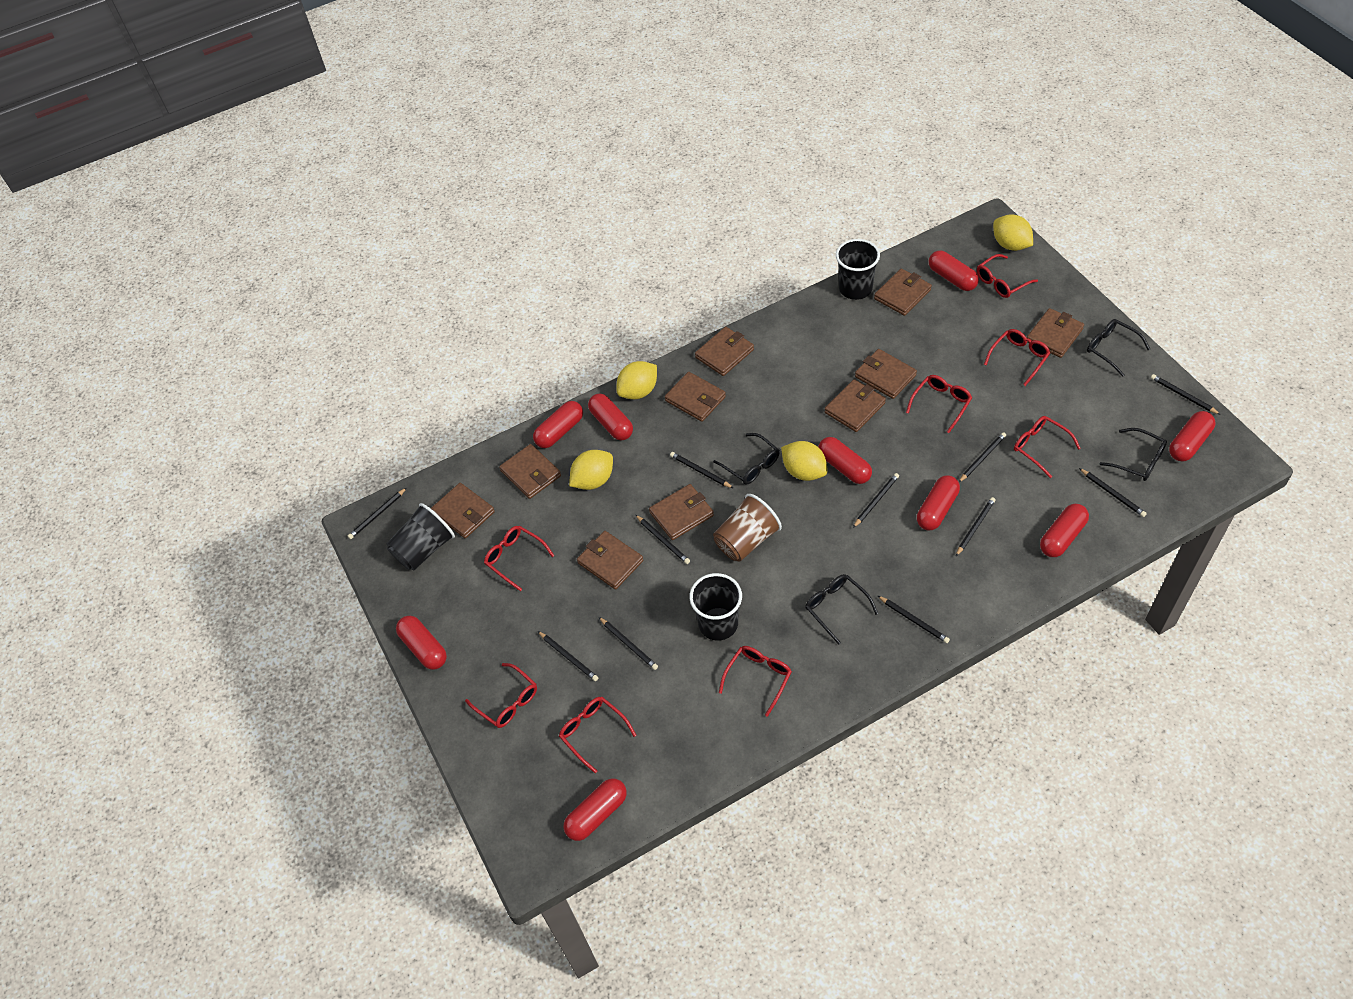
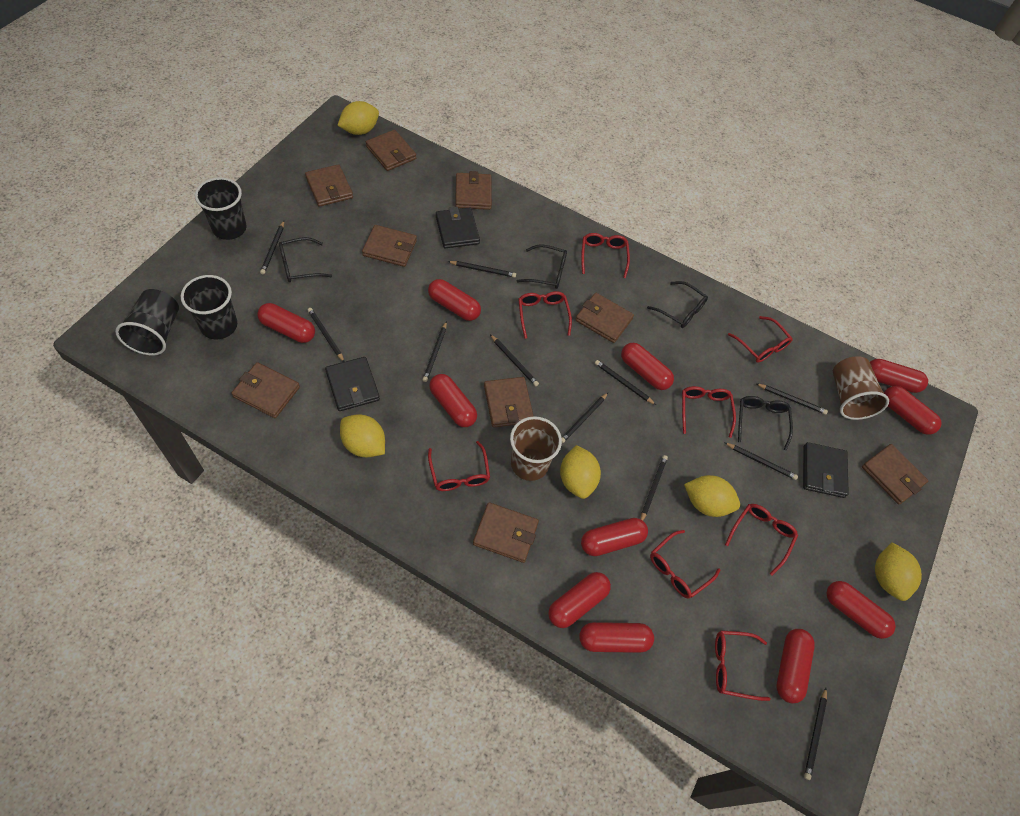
black wallet: none = 0 -> [325,357,380,411] [436,207,480,248] [803,442,849,498] = 3
brown cup: [713,494,782,562] = 1 -> [510,416,562,481] [833,356,889,420] = 2
brown wallet: [431,483,495,538] [499,444,561,499] [577,531,643,590] [649,484,714,540] [665,372,726,422] [695,327,754,376] [825,379,886,432] [855,349,917,399] [874,269,932,316] [1027,308,1084,358] = 10 -> [232,362,300,418] [305,164,353,207] [362,225,417,267] [366,130,416,171] [455,171,492,210] [473,502,539,563] [484,377,534,427] [575,293,634,343] [862,444,928,504] = 9
red capsule: [396,616,447,670] [533,401,583,448] [564,778,627,841] [588,393,633,441] [818,437,872,484] [917,475,960,531] [929,251,979,291] [1040,504,1089,557] [1169,411,1215,462] = 9 -> [257,303,315,343] [428,279,481,321] [429,374,477,427] [548,572,611,628] [579,622,654,653] [581,518,648,556] [621,343,674,390] [777,629,815,703] [826,581,896,639] [870,359,928,393] [884,386,942,435] = 11
yellow lemon: [569,450,613,490] [617,361,657,399] [781,441,828,481] [993,214,1033,251] = 4 -> [337,101,379,135] [340,414,385,457] [560,445,601,499] [684,475,740,517] [875,542,922,601] = 5

